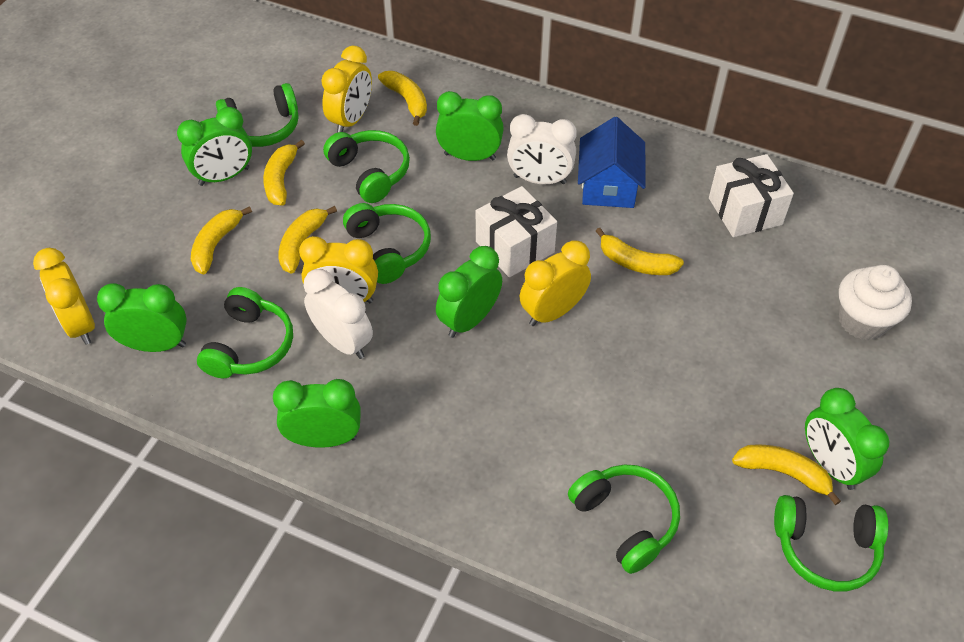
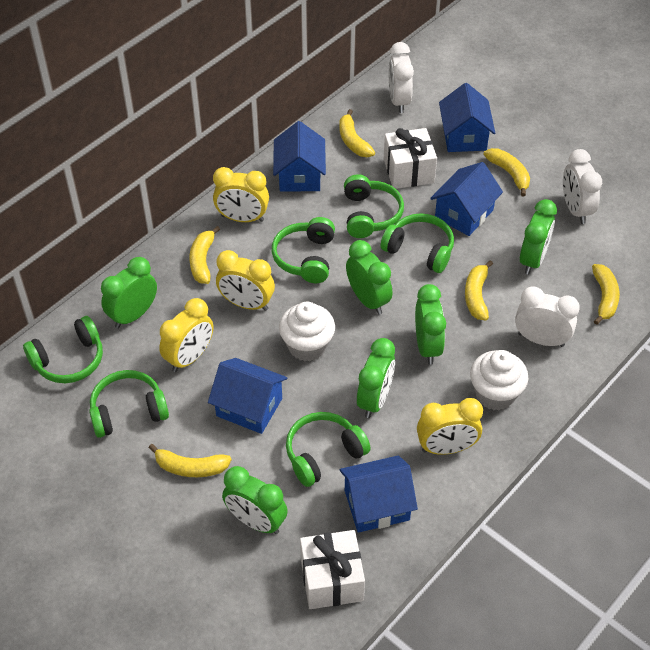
blue house: [578,117,645,208] = 1 -> [208,358,287,434] [273,121,326,192] [340,456,418,533] [430,162,503,236] [439,83,495,152] = 5
white clock: [304,269,373,359] [507,114,577,184] = 2 -> [389,42,414,113] [515,286,580,347] [563,149,602,224] = 3
white cupcake: [839,265,912,340] = 1 -> [279,302,335,362] [470,350,529,410] = 2

